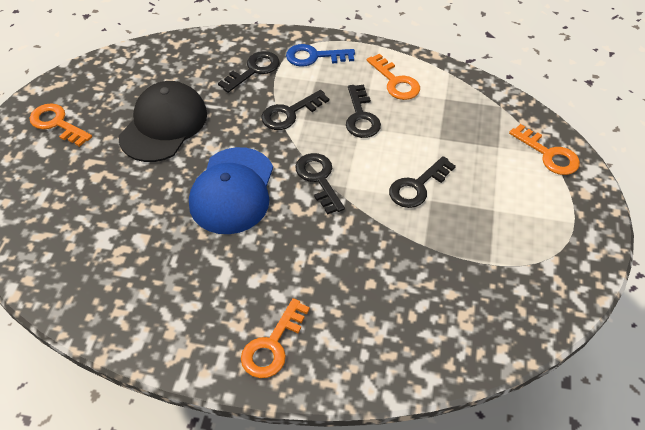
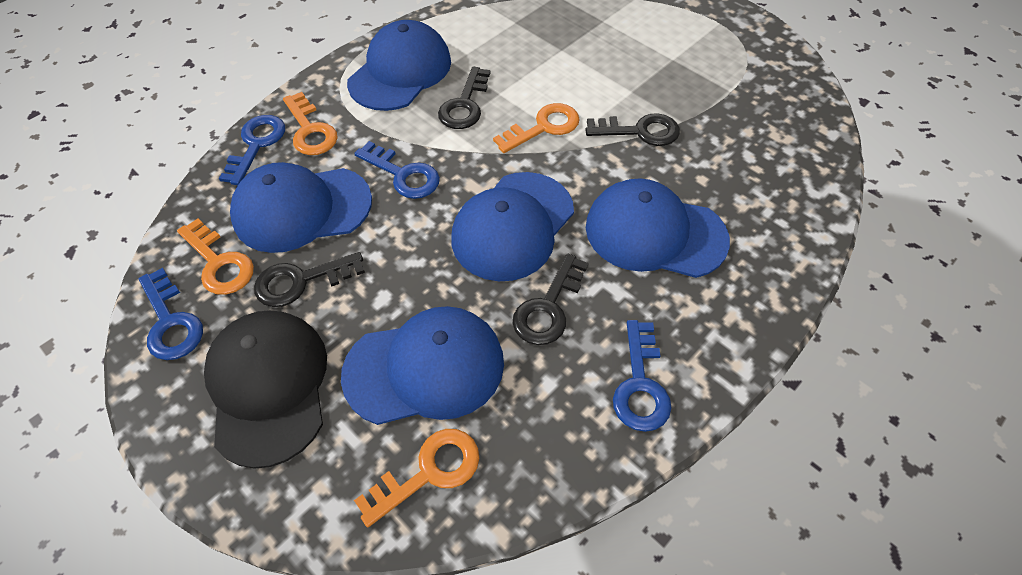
black key: [218,51,279,93] [261,90,329,130] [295,153,345,215] [346,85,381,138] [389,156,456,208] = 5 -> [254,252,365,307] [438,66,491,129] [513,253,589,345] [586,113,680,146] = 4
blue cap: [189,147,273,234] = 1 -> [230,162,372,253] [341,306,504,425] [347,20,451,111] [451,172,574,281] [586,178,730,278] = 5
blue key: [286,44,355,67] = 1 -> [139,268,203,360] [219,115,285,185] [354,141,440,199] [613,320,671,432] = 4

